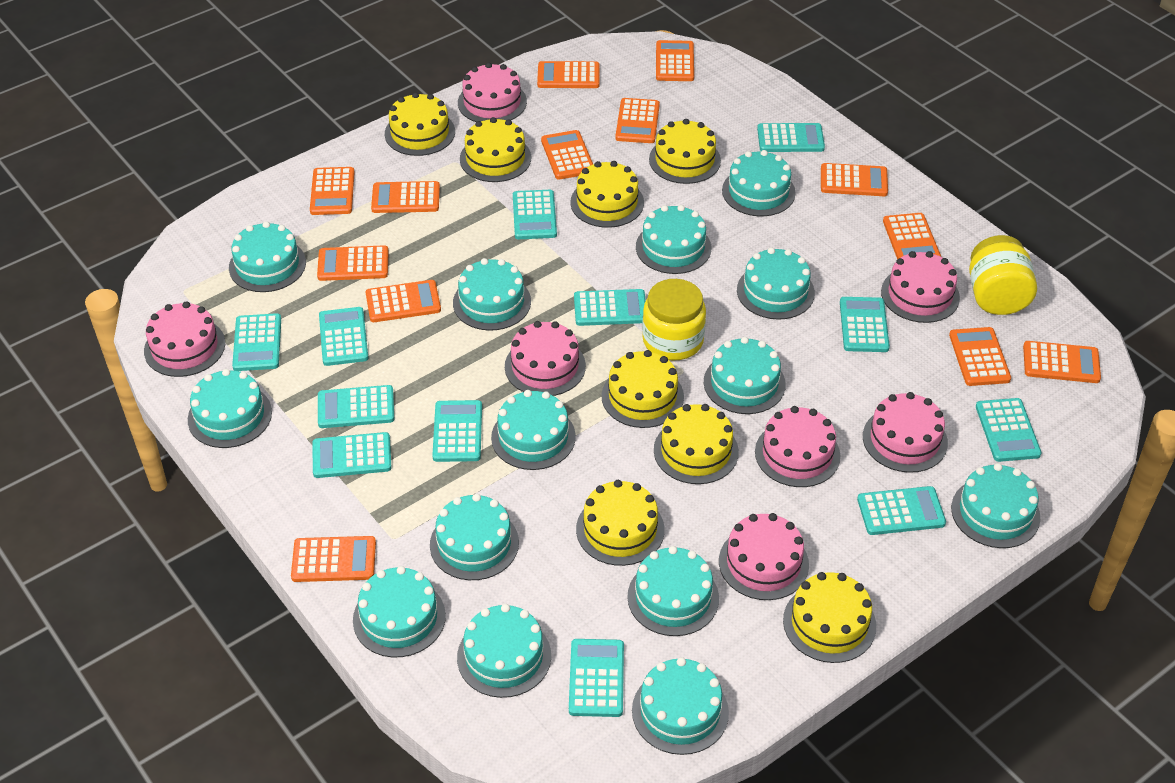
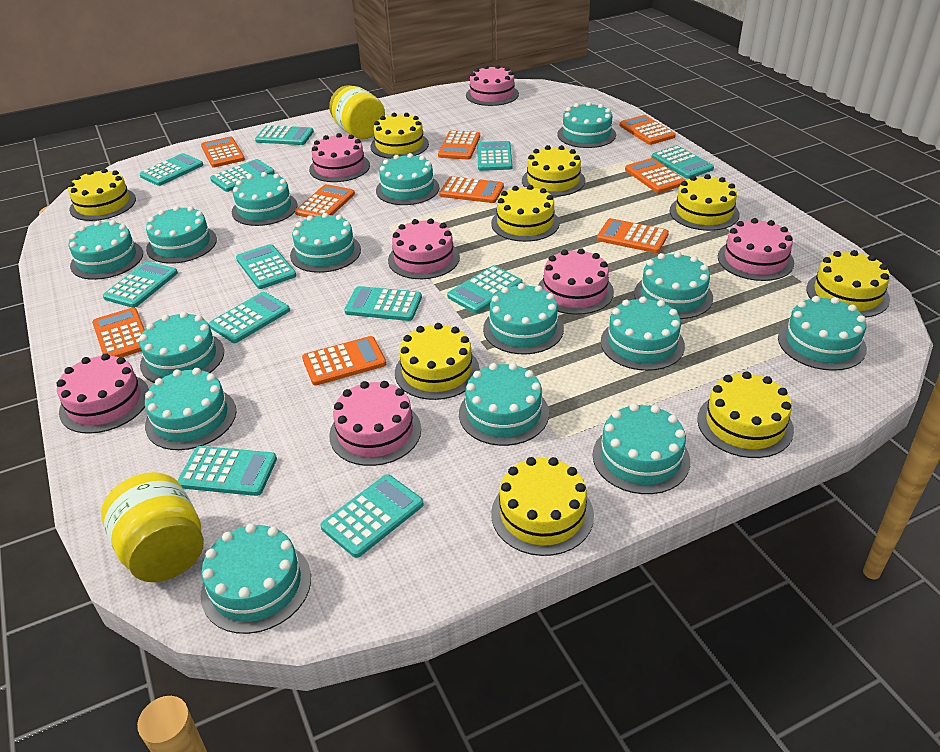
orange calculator: [291,536,376,582] [310,167,355,215] [317,245,389,281] [366,280,441,322] [371,181,440,213] [537,61,600,88] [541,130,593,180] [615,98,660,143] [656,40,694,81] [821,163,888,196] [883,213,941,259] [949,327,1011,386] [1023,341,1101,383] = 13 -> [92,308,145,357] [201,137,245,167] [295,184,355,217] [302,336,386,385] [438,130,480,160] [439,176,504,203] [597,218,669,253] [619,115,676,145] [625,158,686,193] = 9
turquoise cake: [188,369,272,448] [229,221,306,292] [353,566,446,657] [430,494,519,580] [453,258,531,331] [457,604,551,698] [491,390,576,470] [627,546,719,636] [632,657,729,755] [636,205,711,274] [704,337,786,414] [722,150,796,216] [737,247,815,320] [951,463,1040,548] = 14 -> [68,220,143,280] [139,312,224,383] [145,368,236,450] [146,206,217,264] [201,524,311,634] [232,172,297,226] [290,213,361,273] [376,153,439,205] [459,363,549,446] [483,283,564,354] [557,102,616,148] [593,403,690,494] [601,297,685,371] [634,252,713,319] [778,296,867,371] = 15
yellow cake: [385,92,455,156] [460,117,531,182] [570,161,644,228] [576,480,665,566] [601,350,684,428] [649,119,721,184] [654,404,739,484] [783,572,876,663] = 8 -> [68,168,136,221] [370,113,429,159] [395,323,480,400] [491,185,560,242] [491,457,594,556] [522,145,585,197] [670,174,739,231] [697,371,794,458] [806,250,890,318] = 9

